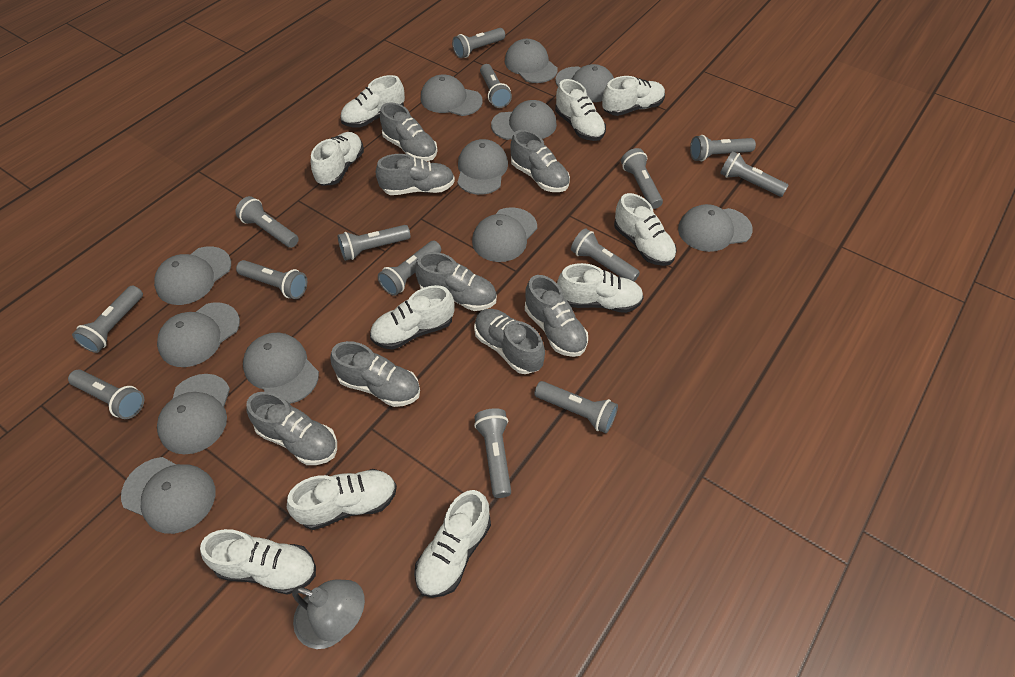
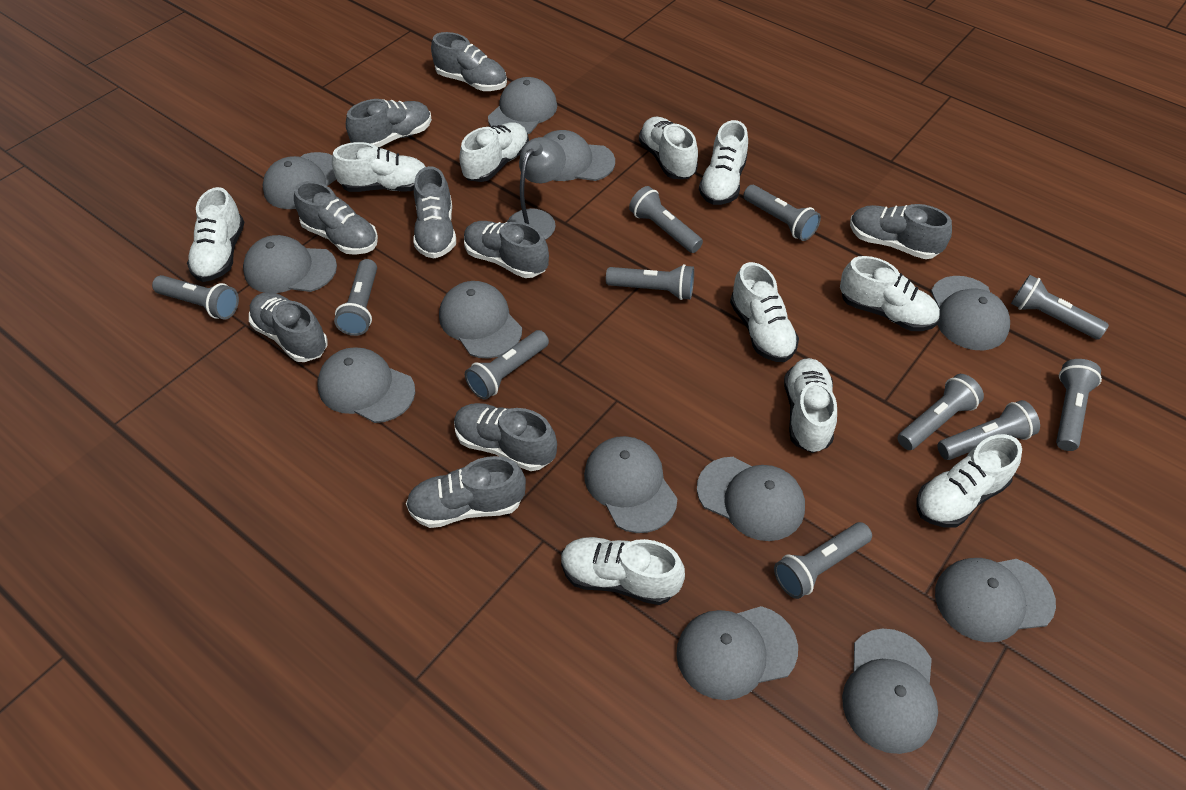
grey flashlight: [68,369,144,419] [72,285,143,353] [235,196,299,248] [236,260,307,299] [338,225,411,261] [378,241,441,296] [452,28,505,58] [474,408,511,498] [480,64,512,108] [534,381,618,433] [571,228,640,282] [621,148,663,209] [690,135,756,161] [720,151,789,197] = 14 -> [152,275,239,319] [334,259,377,336] [465,330,549,400] [606,264,694,300] [629,186,703,253] [744,185,821,241] [774,522,872,599] [897,374,984,450] [938,400,1040,460] [1011,275,1109,340] [1056,359,1102,451] = 11
grey shoe: [247,392,337,465] [330,341,420,407] [376,154,455,195] [380,102,438,161] [415,252,497,311] [474,309,545,374] [510,130,570,192] [525,275,588,357] = 8 -> [249,292,328,362] [294,181,378,255] [346,99,432,147] [406,456,526,528] [413,166,456,258] [431,32,507,91] [454,403,557,471] [464,221,549,278] [850,204,952,259] = 9

